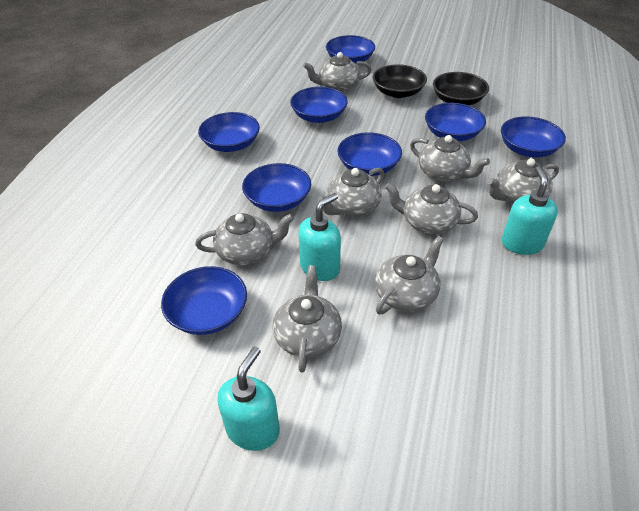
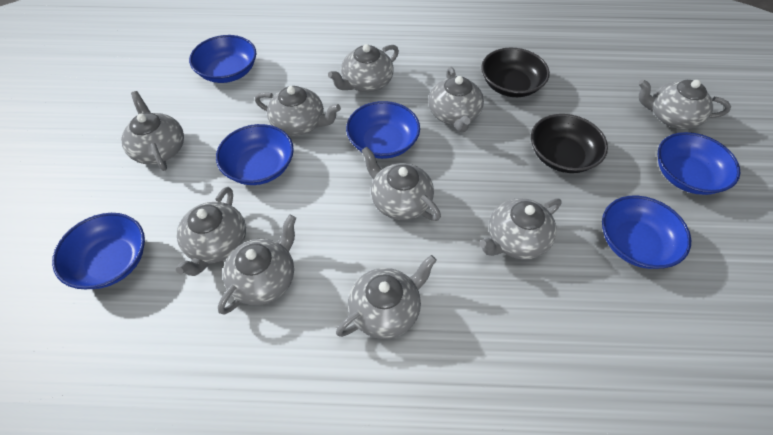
blue bowl: [161,266,247,335] [198,112,260,152] [242,163,311,212] [290,87,348,123] [326,35,375,64] [337,132,402,176] [425,103,486,141] [501,116,566,158] = 8 -> [52,213,145,289] [189,35,256,83] [216,124,294,185] [346,101,420,159] [602,195,691,269] [658,132,740,195] = 6
grey teapot: [195,213,294,265] [273,265,342,372] [303,52,371,92] [318,168,384,216] [375,236,444,314] [385,183,478,234] [410,135,490,182] [487,158,559,204] = 8 -> [121,91,184,171] [176,187,246,276] [218,215,296,315] [255,86,341,136] [328,44,399,92] [336,255,437,339] [361,146,441,221] [428,67,484,132] [479,198,562,260] [638,79,731,129] = 10
turquoise soap dispenser: [217,347,280,451] [298,193,341,281] [502,166,558,255] = 3 -> none = 0

